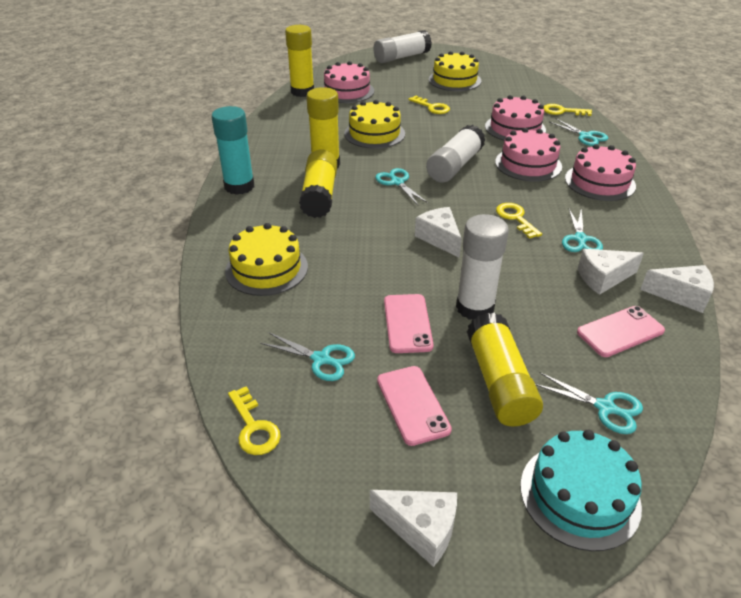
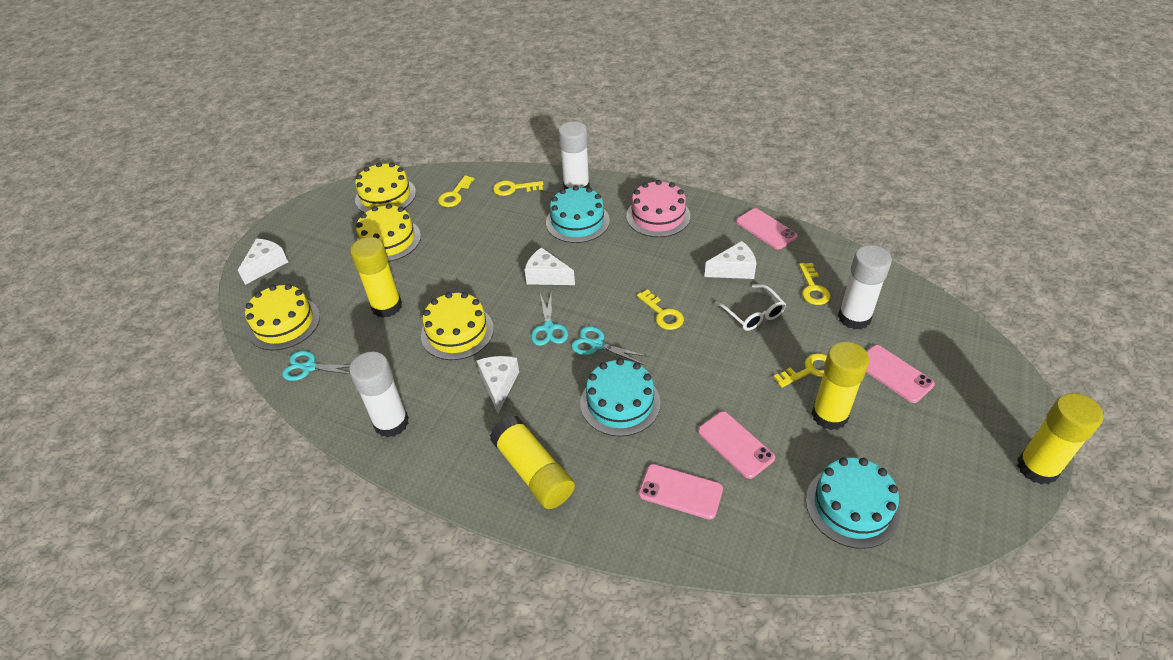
pink cake: [323,61,374,103] [485,95,546,141] [495,128,562,182] [565,144,636,201] = 4 -> [626,180,690,237] = 1
pink phone: [377,366,452,446] [384,294,434,353] [577,306,665,357] = 3 -> [639,464,723,520] [698,411,775,479] [736,208,798,249] [866,345,935,403] = 4
turquoise cake: [520,430,642,551] = 1 -> [546,185,610,243] [580,358,660,437] [806,458,900,549] = 3
turquoise glue stick: [212,106,254,195] = 1 -> none = 0
turquoise scissors: [260,332,355,381] [375,168,428,205] [535,372,643,434] [550,118,608,146] [562,209,603,252] = 5 -> [282,351,350,381] [531,291,568,346] [571,326,648,365] = 3
white glasses: none = 0 -> [715,284,786,331] = 1
yellow cake: [225,223,308,296] [344,100,405,149] [429,51,482,91] = 3 -> [245,284,320,350] [355,162,416,213] [356,204,421,262] [421,292,494,360] = 4
yellow key: [228,386,281,455] [409,96,450,114] [496,203,542,239] [544,104,592,116] = 4 -> [438,175,475,207] [493,180,543,196] [637,289,684,330] [774,353,827,388] [799,263,830,305] = 5

